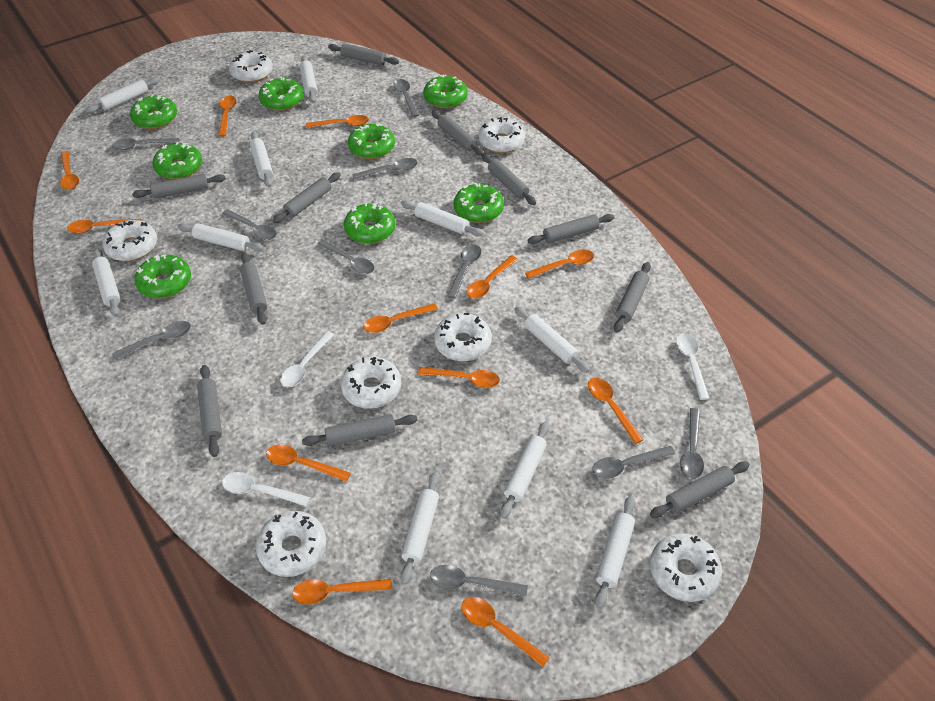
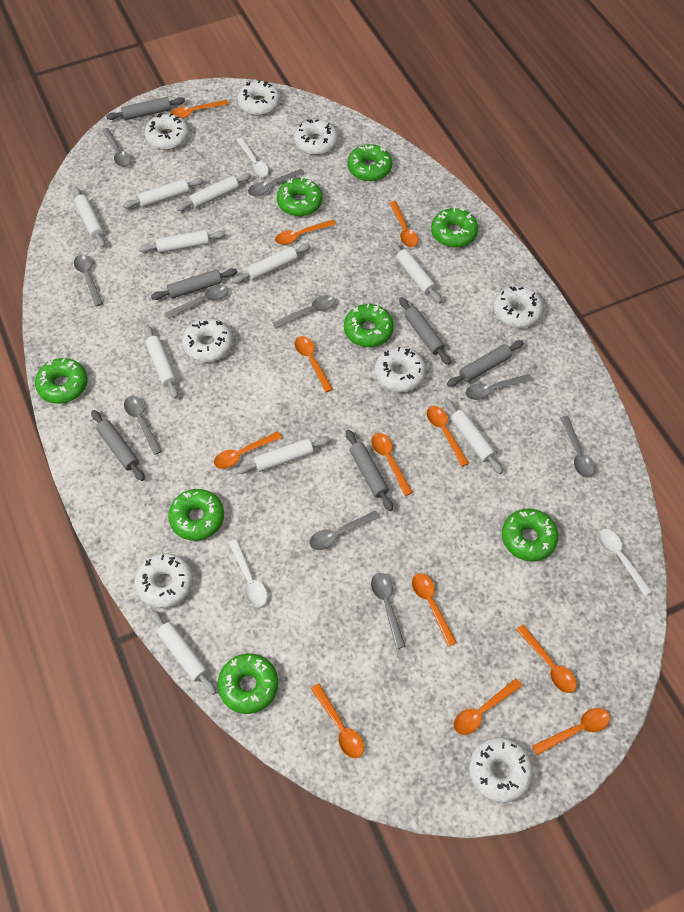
grey rolling pin: [132,174,226,198] [197,365,222,457] [240,253,267,325] [273,172,341,223] [302,414,418,446] [328,43,399,65] [432,111,484,156] [482,153,536,205] [527,214,614,244] [614,262,651,333] [650,461,750,518] = 11 -> [91,410,145,481] [106,97,185,120] [151,268,237,300] [346,430,393,511] [399,297,451,365] [447,340,524,387] = 6
white donut: [102,220,157,261] [229,50,273,83] [256,511,326,577] [341,357,401,409] [434,313,492,361] [478,117,525,153] [650,533,722,602] = 7 -> [135,553,193,608] [144,113,189,150] [182,318,233,362] [237,80,280,116] [294,119,338,155] [375,347,426,392] [469,737,533,803] [493,286,543,328] = 8

